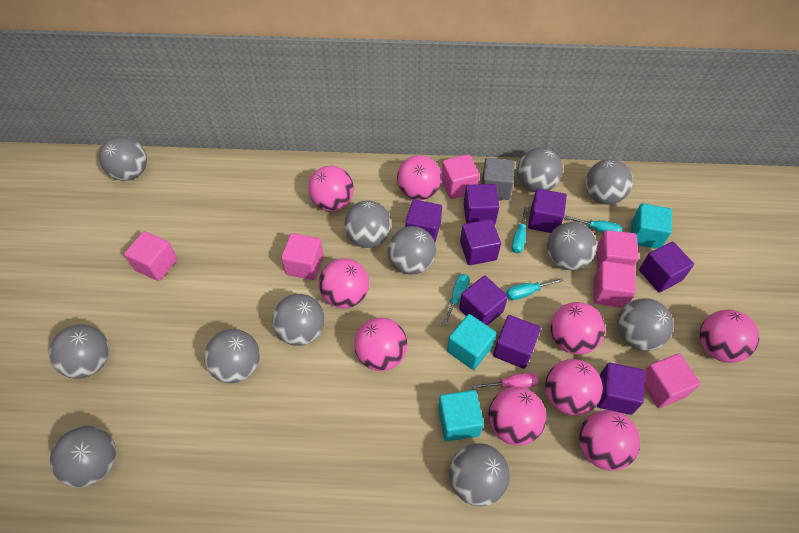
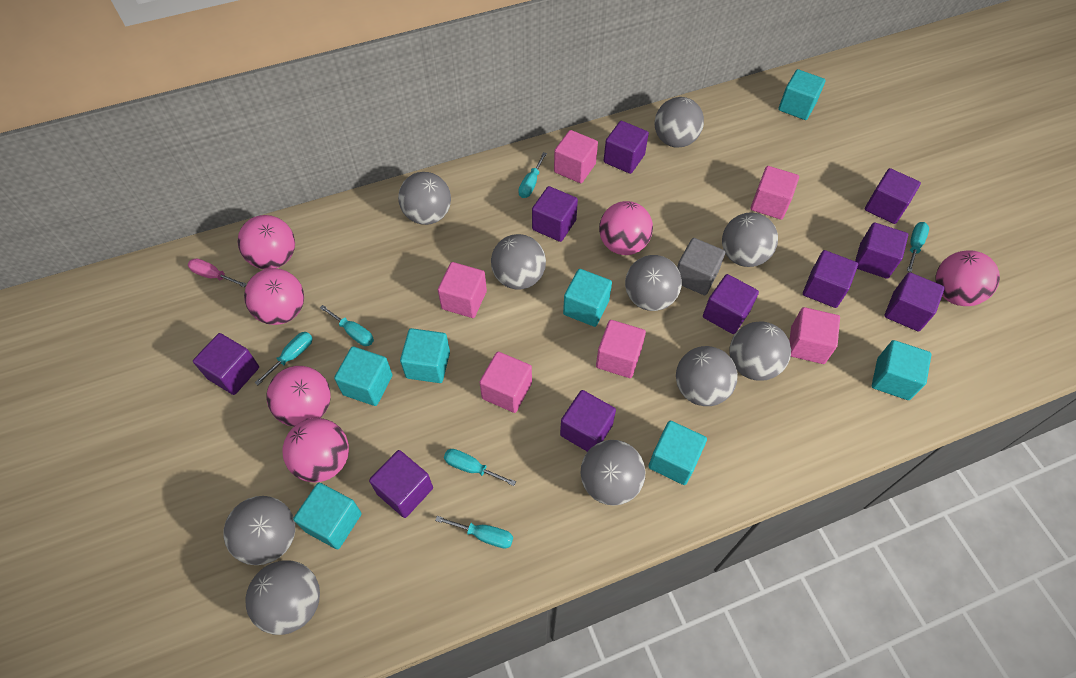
grey ball: [49,325,109,379] [50,426,116,487] [99,136,147,181] [204,329,260,383] [272,294,325,346] [344,201,391,248] [388,226,436,274] [449,443,510,507] [517,148,563,192] [547,222,597,270] [585,159,633,205] [617,298,674,351] = 12 -> [224,496,295,565] [245,560,320,635] [398,172,451,225] [491,234,546,290] [581,440,646,506] [625,255,682,311] [655,97,704,148] [676,346,737,406] [722,213,778,267] [730,321,791,381] = 10
pink ball: [308,166,354,211] [319,258,369,309] [354,318,407,371] [397,155,442,200] [488,387,546,445] [545,359,603,416] [551,302,605,355] [579,410,640,470] [699,310,759,363] = 9 -> [238,215,295,269] [244,268,304,325] [266,366,331,427] [282,418,349,483] [599,201,653,255] [935,250,1000,306] = 6
purple cube: [405,199,442,242] [459,276,508,325] [460,219,501,265] [464,184,499,225] [493,315,541,369] [528,189,567,233] [597,363,644,415] [639,242,694,293] = 8 -> [193,333,259,395] [369,450,433,518] [532,186,578,242] [560,390,616,452] [604,121,649,174] [703,274,759,334] [803,250,858,308] [855,222,908,279] [865,168,921,224] [884,272,945,332] = 10
turquoise cube: [438,390,484,441] [447,314,497,370] [631,203,672,249] = 3 -> [293,483,362,549] [334,347,393,406] [400,328,450,383] [563,269,612,327] [648,421,707,485] [778,69,826,120] [872,340,932,400] = 7
turquoise screwdriver: [442,274,470,325] [506,278,563,300] [512,207,528,253] [565,216,622,233] = 4 -> [255,332,313,385] [320,305,374,346] [435,516,513,548] [444,449,516,486] [518,152,547,198] [907,222,929,272] = 6

